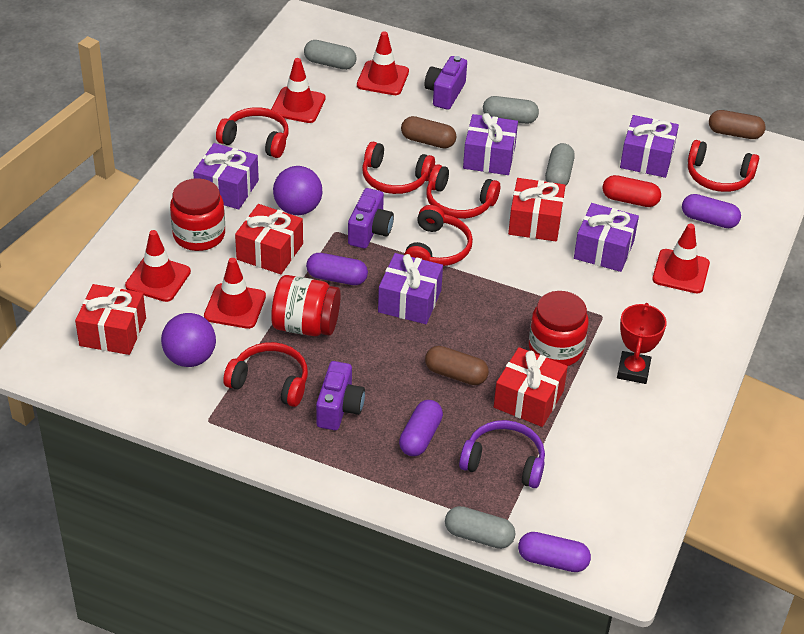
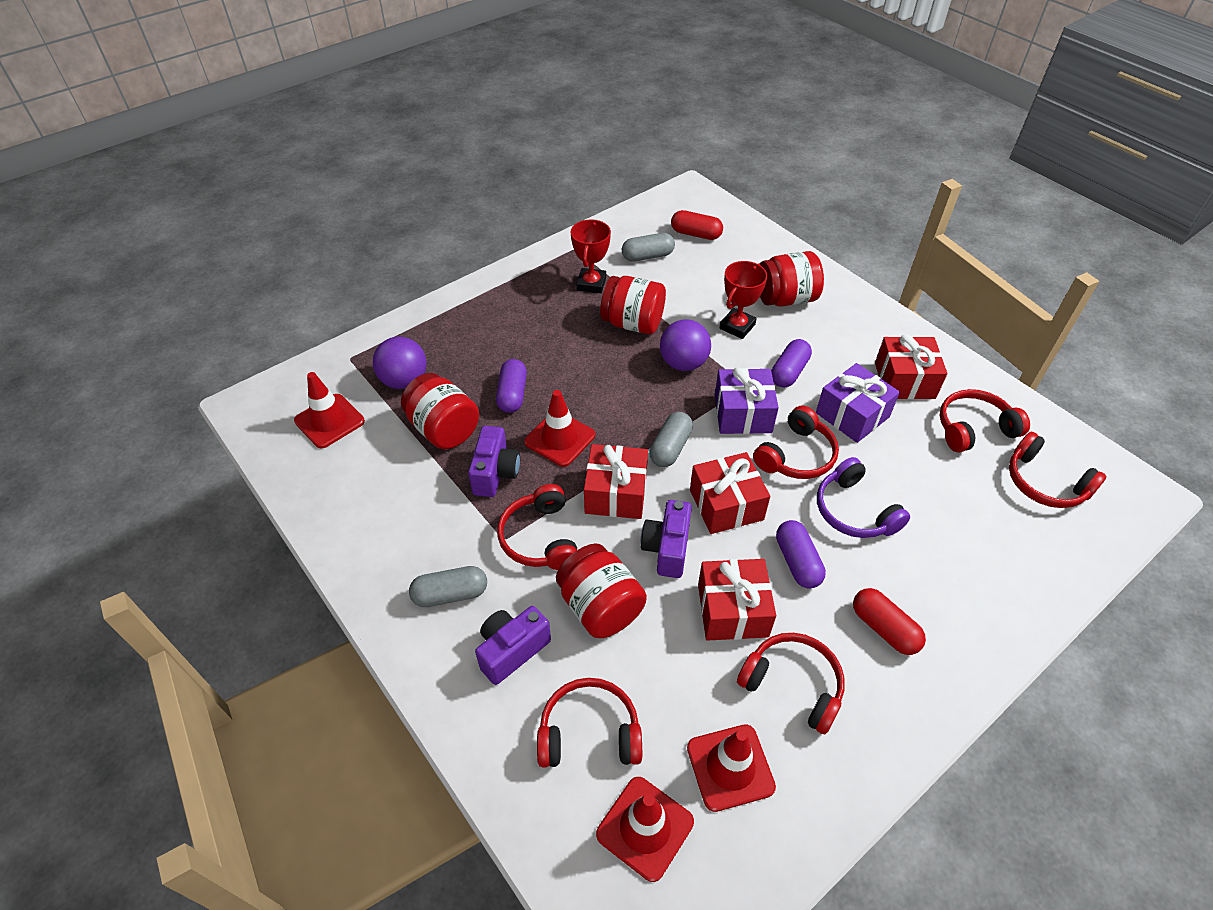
brown capsule: [401,116,457,148] [425,346,489,385] [709,110,766,139] = 3 -> none = 0
grey capsule: [304,40,357,70] [445,506,515,549] [483,96,539,124] [545,143,575,185] = 4 -> [409,566,487,607] [622,233,675,262] [649,412,693,467] = 3
purple capsule: [306,253,368,285] [399,400,443,456] [518,532,591,572] [682,194,741,228] = 4 -> [496,359,527,413] [771,339,812,387] [776,520,826,588] = 3
purple gift: [193,143,259,209] [378,253,443,324] [463,113,518,175] [574,203,639,272] [620,115,679,178] = 5 -> [715,367,779,434] [816,363,900,443] = 2
red capsule: [602,175,661,207] = 1 -> [671,210,723,240] [853,588,926,655] = 2
red jar: [170,178,225,251] [271,275,341,336] [529,291,589,366] = 3 -> [401,373,479,449] [556,544,647,638] [600,276,666,334] [760,251,824,307] = 4
red traffic cone: [125,230,191,302] [204,258,266,329] [271,58,326,123] [357,31,409,95] [652,224,710,294] = 5 -> [294,372,365,448] [524,390,595,467] [596,777,694,882] [687,724,776,812] = 4
red trophy: [617,303,667,384] = 1 -> [571,220,611,293] [720,261,768,339] = 2

